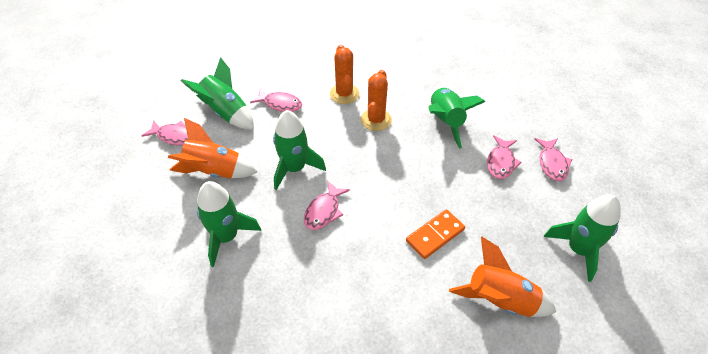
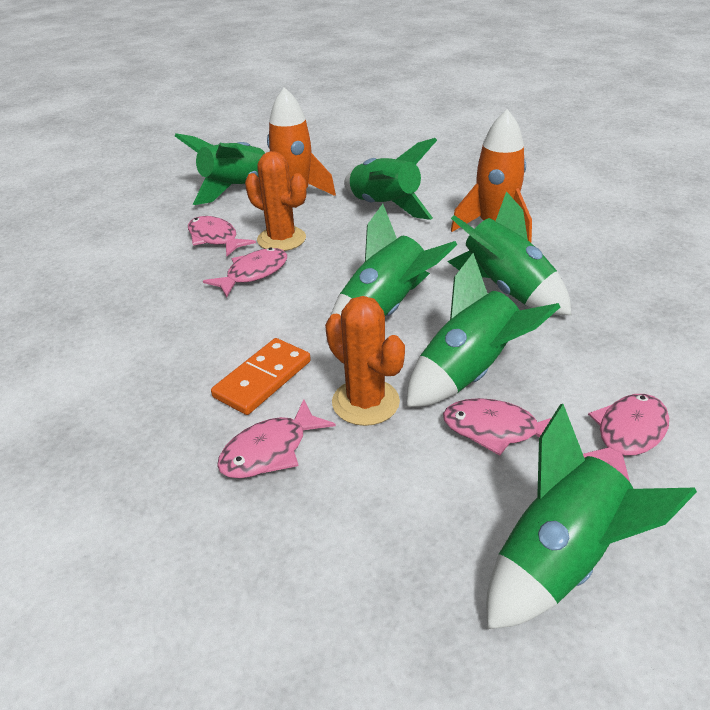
green rocket: [181,57,254,129] [197,181,261,267] [273,110,326,190] [428,88,485,149] [544,194,621,282] = 5 -> [175,133,266,205] [331,204,458,316] [344,138,437,220] [407,253,560,407] [447,191,571,315] [486,404,697,629] = 6

